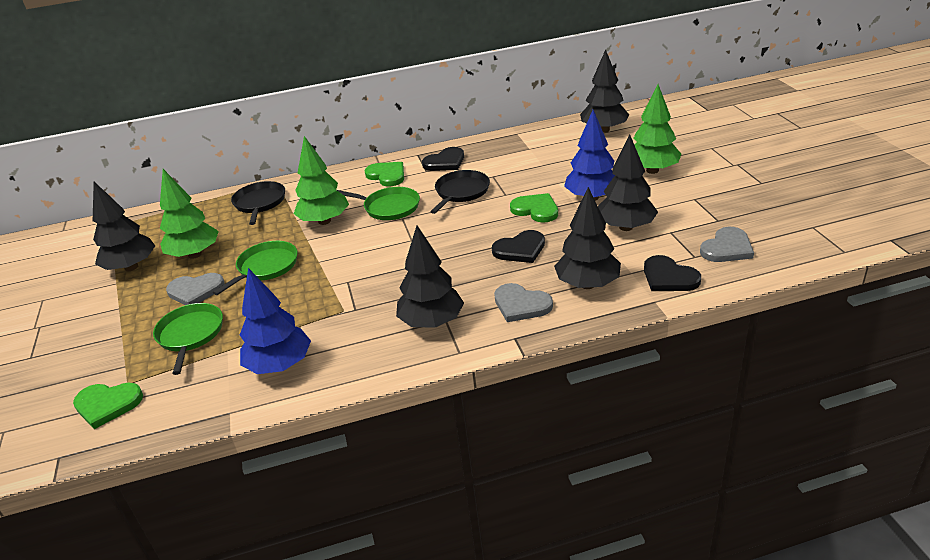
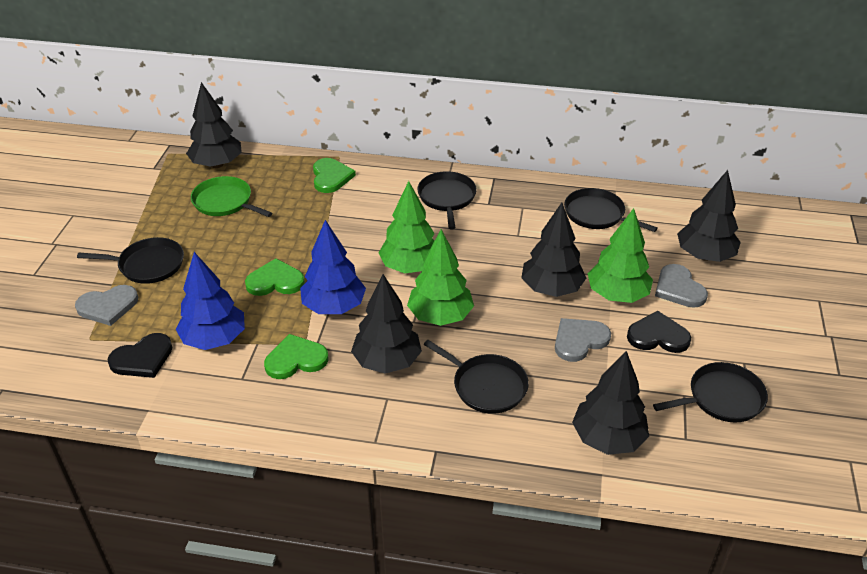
black heart: [422,147,464,171] [492,230,545,263] [644,255,701,291] = 3 -> [108,333,173,378] [627,311,691,353] = 2
black pan: [231,181,285,225] [430,170,490,214] = 2 -> [77,237,184,284] [417,171,477,229] [423,340,529,414] [564,188,658,232] [653,362,768,423] = 5
green pan: [153,303,223,375] [213,241,298,295] [337,187,420,220] = 3 -> [191,176,272,217] = 1

